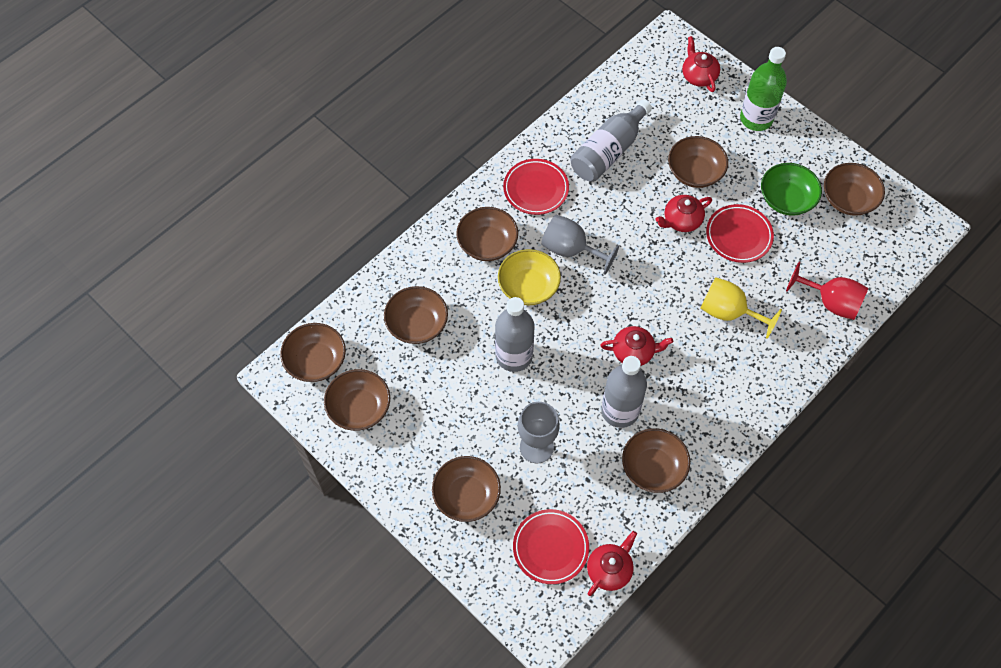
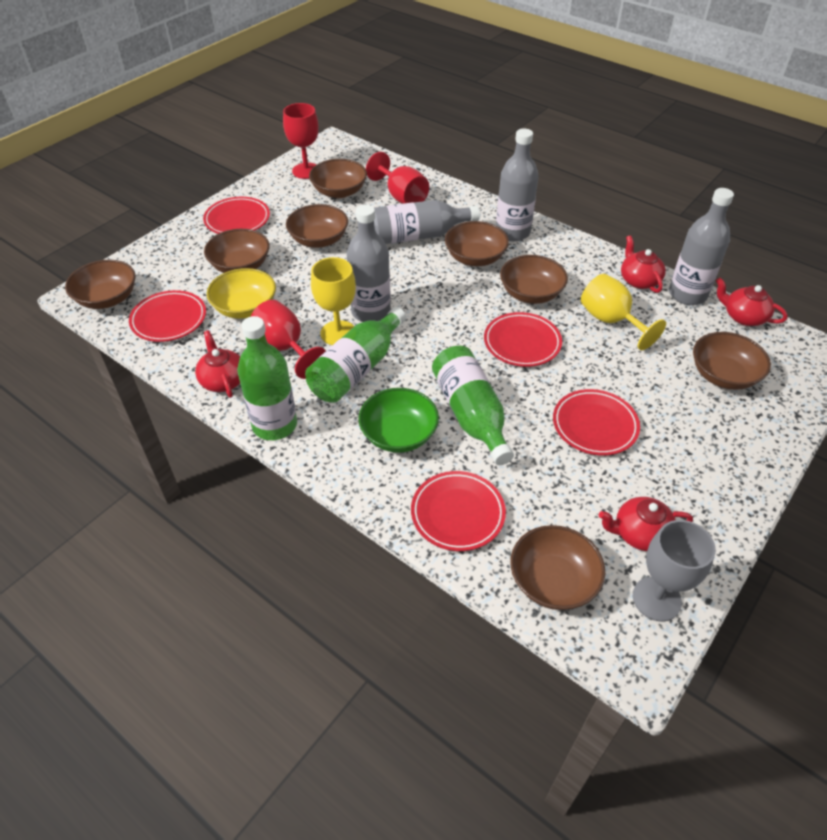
green bottle: [740,47,787,131] = 1 -> [237,316,297,440] [305,307,406,403] [432,346,514,465] = 3
grey bottle: [495,297,534,372] [570,100,652,182] [601,356,647,428] = 3 -> [347,205,391,322] [374,200,480,244] [496,128,539,241] [669,188,734,305] = 4
grey goblet: [518,402,560,463] [541,215,619,275] = 2 -> [633,520,716,621] = 1
red goblet: [786,262,868,320] = 1 -> [251,300,326,379] [283,103,318,179] [366,152,429,204] = 3
red plate: [503,159,569,215] [513,509,589,584] [706,204,774,263] = 3 -> [129,290,206,342] [203,197,270,234] [411,471,506,551] [484,312,562,367] [553,389,640,456] = 5
yellow goblet: [701,277,782,339] = 1 -> [311,257,356,345] [581,274,666,350] = 2

